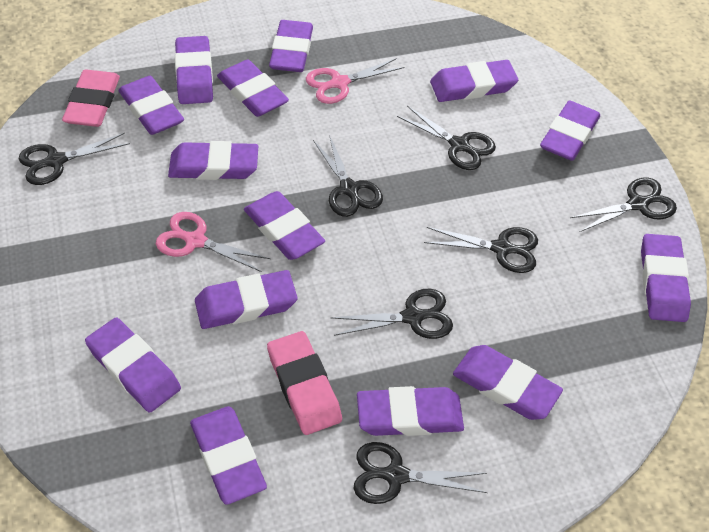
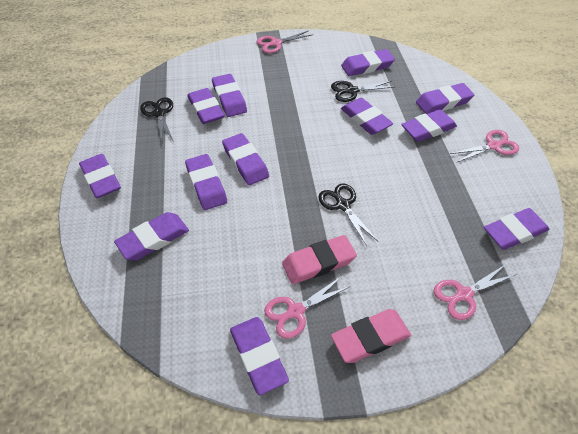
black scissors: [19,133,130,185] [313,135,383,217] [331,289,453,339] [353,442,488,504] [397,106,496,170] [424,227,538,273] [570,178,677,232] = 7 -> [140,97,174,142] [318,184,378,246] [331,81,394,102] = 3
pink scissors: [156,212,270,272] [306,58,404,104] = 2 -> [257,31,313,53] [264,276,351,339] [434,264,515,320] [450,130,519,163] = 4
purple eraser: [85,317,181,413] [119,76,184,135] [168,141,258,180] [175,36,213,104] [190,406,267,505] [195,270,298,329] [217,60,289,117] [244,191,325,260] [269,20,313,72] [357,386,464,436] [430,60,518,102] [453,345,563,420] [540,101,600,161] [641,234,691,322] = 14 -> [79,154,121,198] [114,212,189,260] [185,154,227,210] [187,88,224,124] [212,74,247,117] [222,133,269,185] [230,317,289,395] [341,49,395,76] [341,98,393,135] [401,109,457,142] [416,83,474,114] [484,208,549,250] = 12

